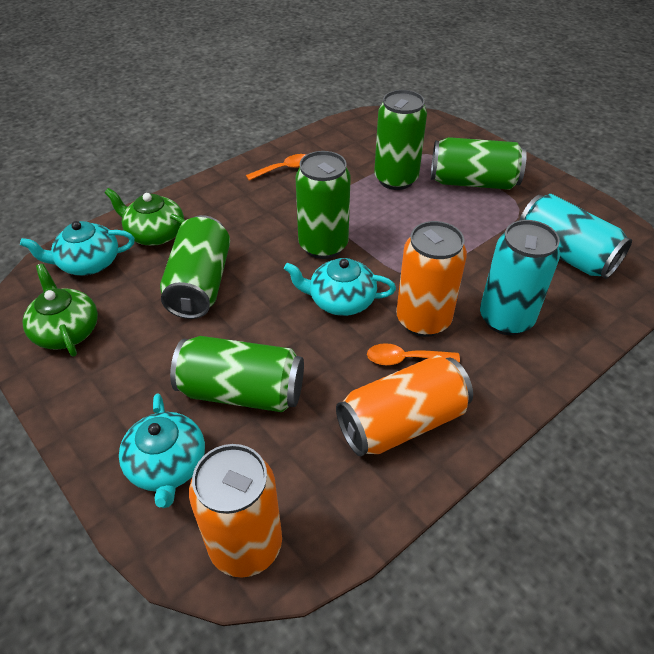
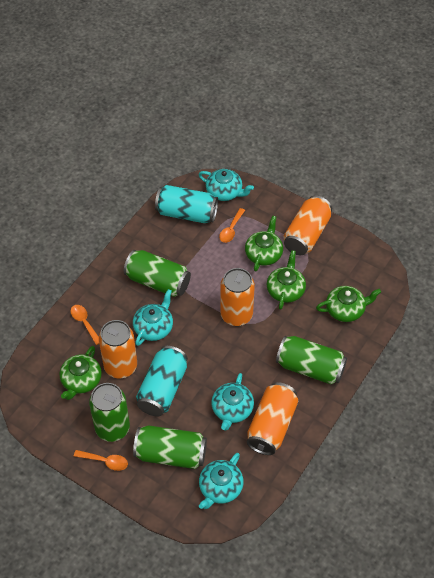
green can: [160,215,230,319] [170,336,304,412] [296,151,351,259] [374,90,427,190] [431,137,527,190] = 5 -> [89,383,130,442] [124,250,191,297] [133,425,207,469] [276,336,347,385] = 4
green teapot: [23,264,98,357] [104,188,186,246] = 2 -> [59,346,102,400] [245,216,283,271] [267,250,306,310] [316,286,381,322] = 4
orange can: [189,444,282,577] [336,355,473,457] [396,221,467,337] = 3 -> [99,320,137,378] [220,268,255,326] [247,382,298,455] [283,196,332,256] = 4
orange spoon: [246,154,306,181] [367,343,460,365] = 2 -> [71,305,99,345] [74,450,128,471] [219,208,245,243] = 3
turquoise teapot: [20,221,135,276] [119,394,205,508] [284,258,396,316] = 3 -> [133,289,173,346] [198,169,254,201] [199,453,244,509] [211,373,254,431] = 4

